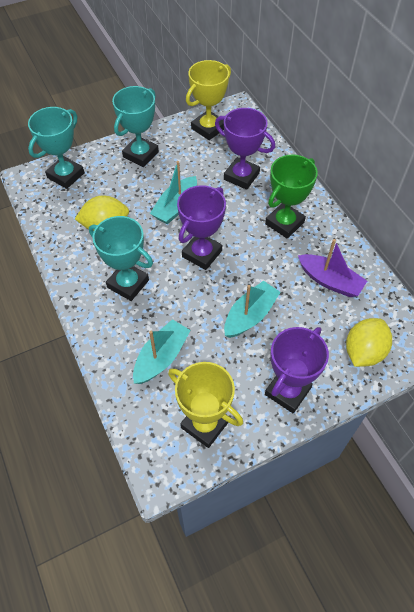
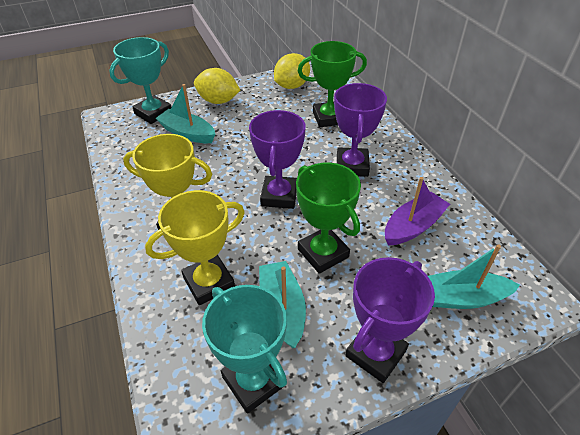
green trophy: [265,154,318,239] = 1 -> [296,163,361,274] [298,41,367,127] = 2
turquoise trophy: [28,107,84,189] [89,216,153,301] [112,86,159,167] = 3 -> [109,37,172,124] [202,285,287,413] = 2

